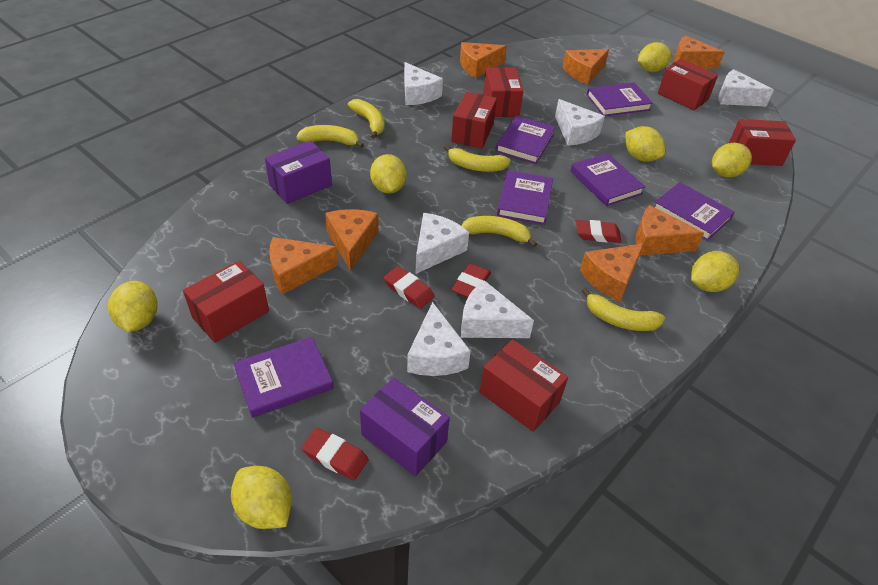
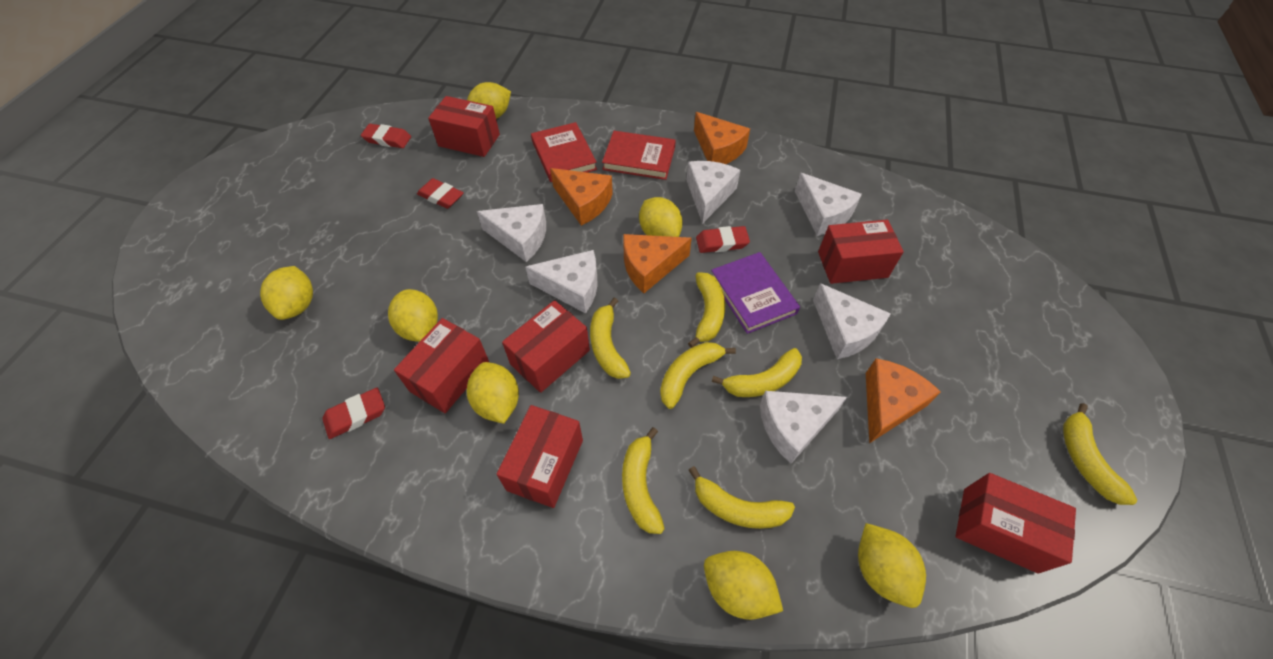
orange cheese: [269,237,338,294] [325,209,379,271] [460,42,507,78] [562,49,609,85] [580,244,644,302] [635,205,704,256] [674,35,724,68] = 7 -> [550,168,613,226] [623,234,692,293] [694,112,750,164] [866,358,941,443] = 4
purple book: [233,337,333,418] [495,116,556,164] [497,170,553,225] [571,153,645,206] [587,83,653,116] [655,182,735,241] = 6 -> [711,252,800,334] = 1
purple box: [265,141,332,204] [360,378,450,476] = 2 -> none = 0
red book: none = 0 -> [531,122,597,182] [602,131,676,180] = 2
yellow banana: [296,125,364,148] [348,99,384,139] [444,145,511,172] [462,216,537,247] [582,287,665,331] = 5 -> [590,298,631,379] [622,427,665,534] [660,342,736,409] [688,272,725,348] [688,466,795,529] [712,348,802,397] [1063,403,1137,505] = 7

